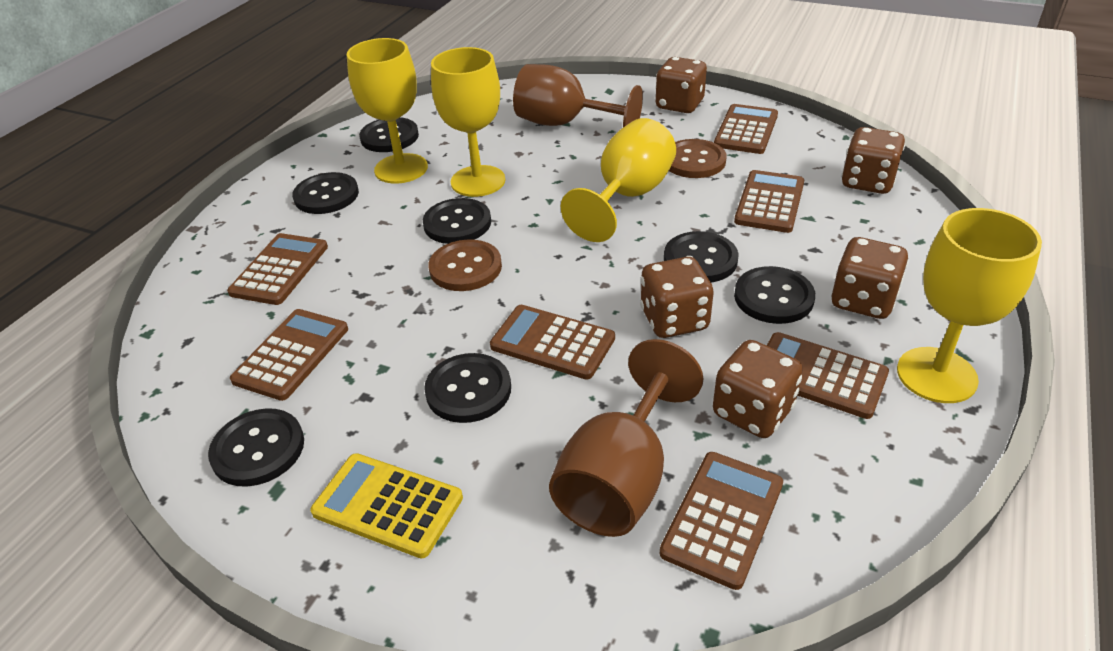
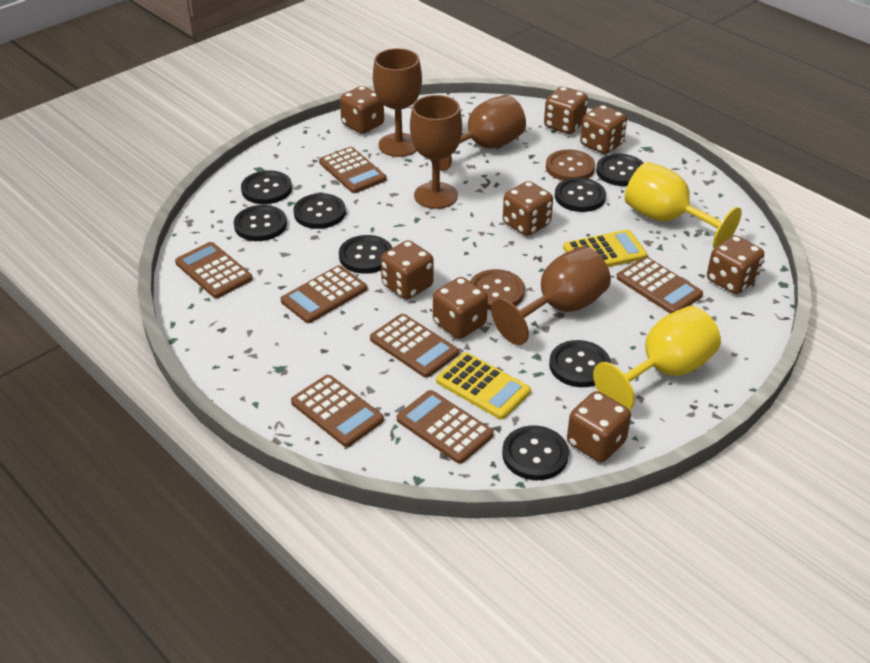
black button: [208,408,304,487] [292,172,359,214] [359,117,419,152] [423,198,491,244] [424,353,511,423] [664,231,739,283] [734,266,815,324] = 7 -> [234,205,287,241] [241,170,292,204] [293,193,346,229] [339,235,392,274] [502,426,569,480] [549,340,611,387] [555,178,606,212] [596,154,643,186] = 8
brown dice: [640,257,714,338] [655,57,707,113] [713,340,803,438] [832,237,909,319] [841,127,905,194] = 5 -> [340,86,384,134] [381,240,434,300] [433,277,488,339] [503,181,553,236] [544,87,588,134] [567,391,631,462] [580,105,627,154] [707,235,764,294] = 8
brown goblet: [513,64,643,127] [549,339,704,537] = 2 -> [373,48,422,157] [410,95,462,209] [430,95,526,171] [491,246,611,345] = 4
yellow calculator: [310,453,463,558] = 1 -> [436,352,531,419] [563,230,647,267] = 2
yellow goblet: [347,38,428,184] [431,47,505,197] [561,118,676,242] [897,208,1042,403] = 4 -> [593,306,721,410] [625,162,742,248] = 2

